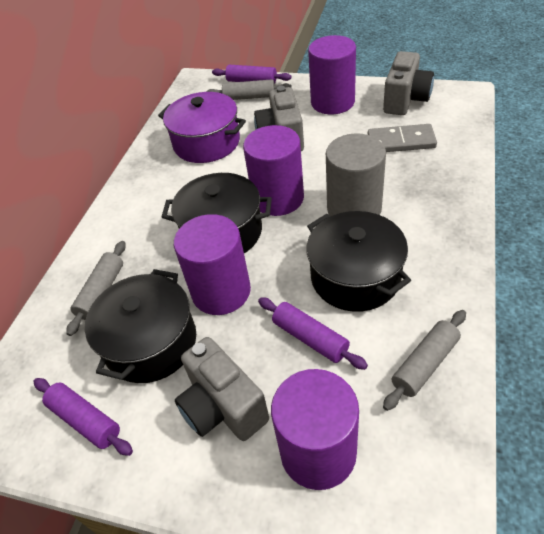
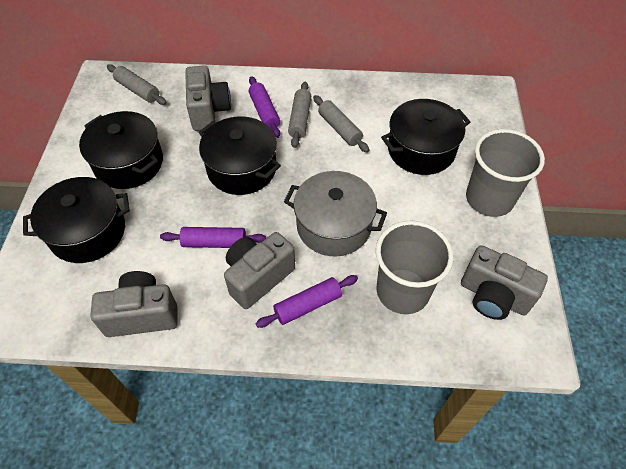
black pot: [85,269,196,383] [162,173,272,253] [306,211,411,312] = 3 -> [23,177,130,263] [79,111,163,189] [198,117,281,195] [381,99,470,175] = 4
grey camera: [175,337,269,441] [254,86,304,151] [383,51,434,115] = 3 -> [90,271,178,337] [185,65,231,131] [224,232,295,309] [461,245,548,320] = 4
grey cup: none = 0 -> [376,221,454,314] [466,129,545,217] = 2
grey cylinder: [326,133,386,216] = 1 -> none = 0
grey domino: [368,124,437,152] = 1 -> none = 0
grey pot: none = 0 -> [284,171,387,257] = 1
purple cylinder: [174,214,251,315] [243,125,304,216] [271,369,359,490] [308,35,356,114] = 4 -> none = 0
purple pot: [158,92,246,163] = 1 -> none = 0

